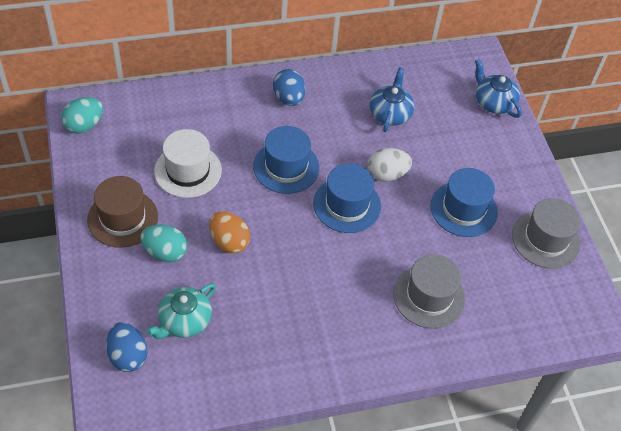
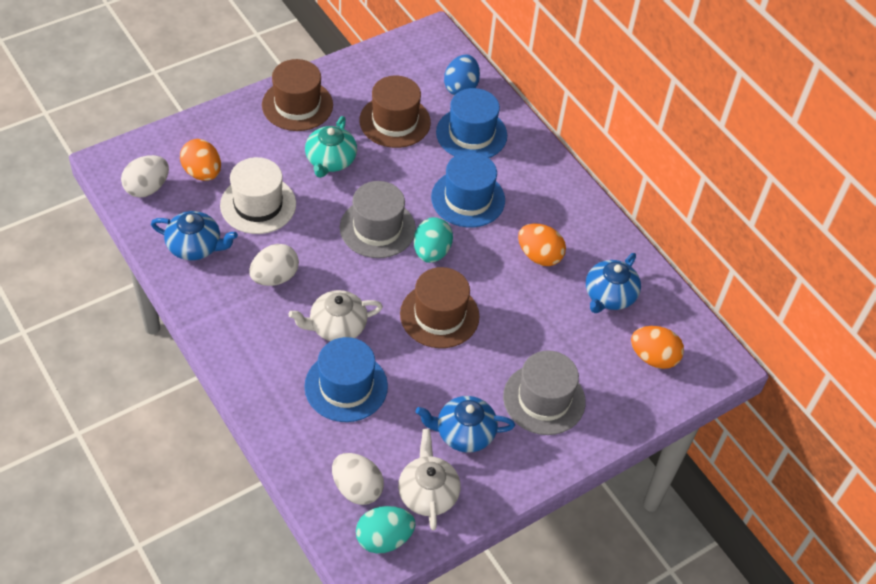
blue egg: [106,322,148,372] [273,69,305,106] = 2 -> [444,55,480,95] = 1
blue teapot: [369,67,415,132] [475,59,522,118] = 2 -> [151,211,238,260] [416,396,515,453] [586,253,641,313] = 3
brown hat: [87,176,158,248] = 1 -> [262,59,333,131] [359,76,431,148] [400,267,480,348] = 3
orange egg: [209,211,250,253] = 1 -> [180,139,221,181] [518,224,566,266] [631,326,684,369] = 3
white egg: [367,148,412,182] = 1 -> [121,155,169,198] [249,244,299,286] [332,453,384,505] = 3
white teapot: none = 0 -> [288,290,383,341] [398,429,461,530] = 2

